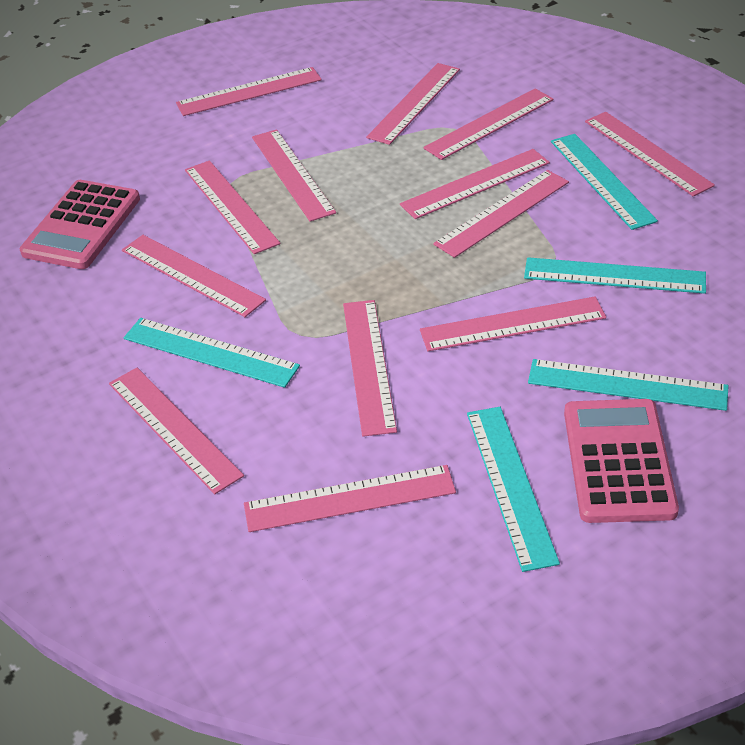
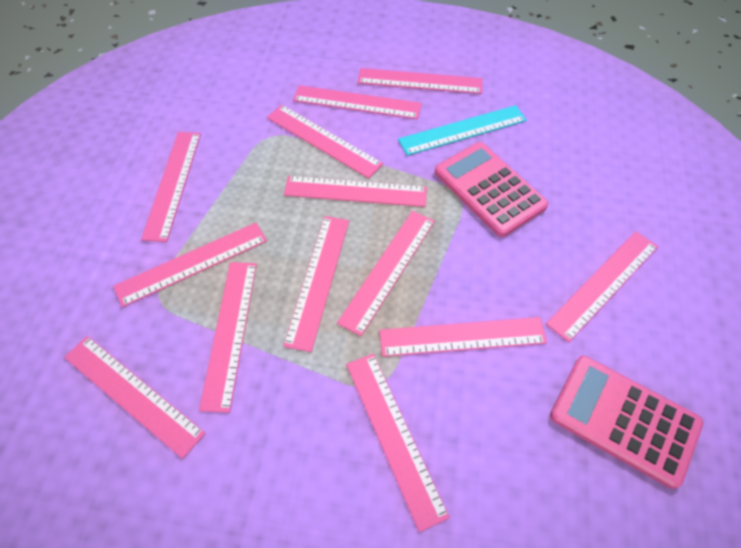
turquoise ruler: [124,318,300,388] [467,407,560,572] [524,257,706,294] [528,359,728,411] [551,134,658,230] = 5 -> [398,105,527,156] = 1

